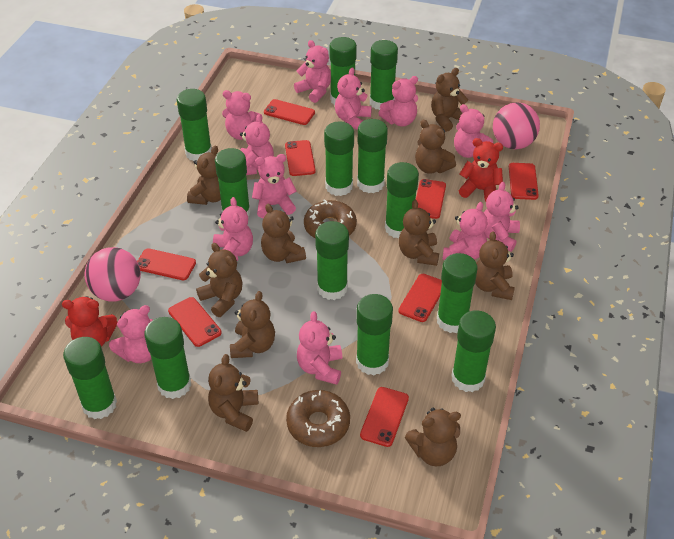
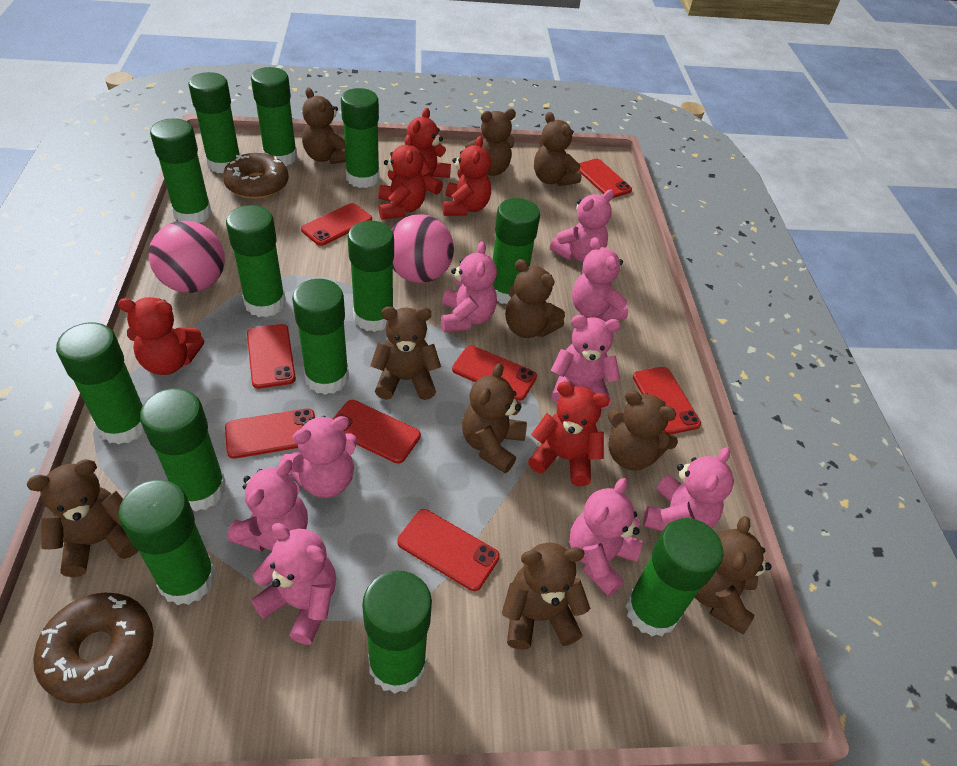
pink teddy bear: [109,305,153,363] [213,197,253,261] [222,90,263,140] [240,114,274,175] [252,154,297,218] [294,40,331,103] [297,311,342,385] [335,67,372,130] [378,76,418,126] [442,202,487,260] [454,104,493,158] [483,182,520,252] = 12 -> [227,459,308,551] [251,523,336,645] [280,416,357,498] [441,241,497,332] [550,190,614,262] [551,315,621,409] [569,478,642,597] [572,237,628,321] [643,447,734,531] = 9
red teddy bear: [62,296,117,347] [459,138,503,202] = 2 -> [118,297,204,375] [378,135,426,220] [407,108,451,195] [443,136,491,216] [528,382,610,486] = 5

